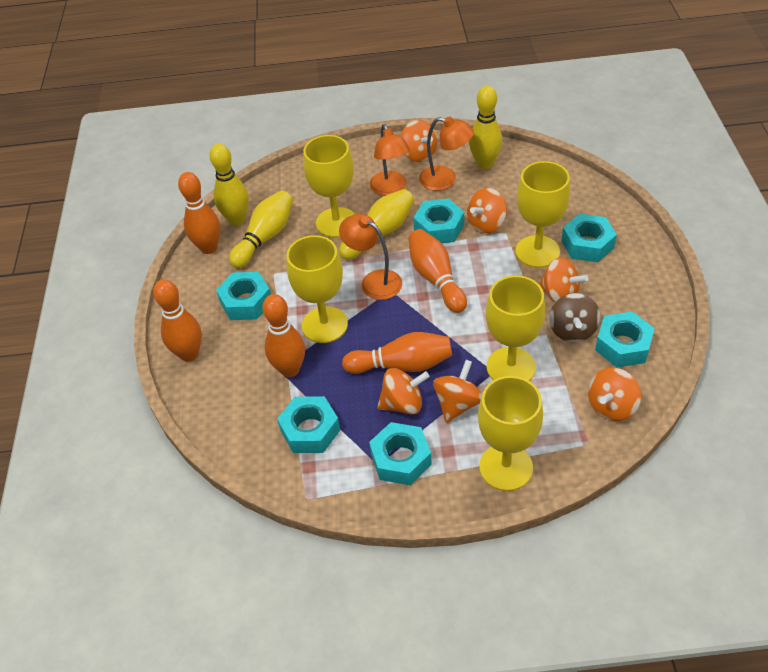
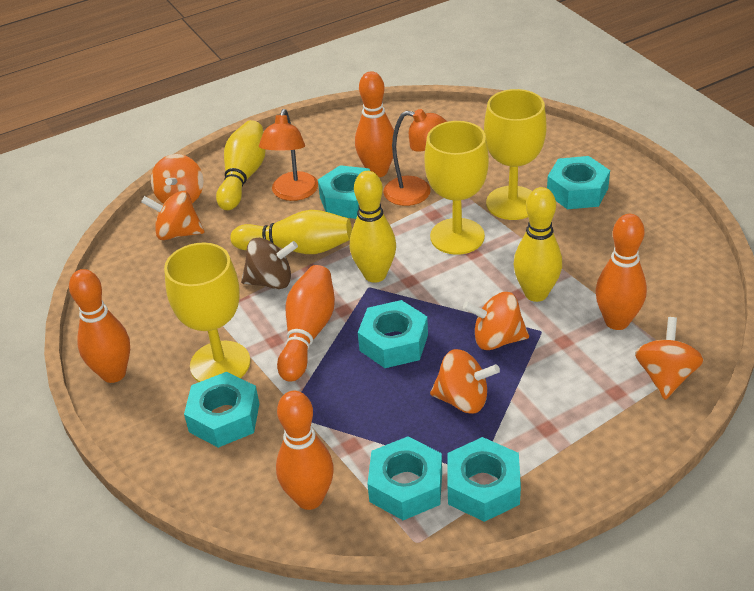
orange lamp: [339,214,402,300] [370,124,410,196] [419,116,474,191] = 3 -> [259,109,318,201] [383,109,448,206] = 2
orange spinning top: [377,368,430,415] [401,120,437,162] [433,360,482,423] [467,188,507,233] [538,257,588,302] [588,368,641,421] = 6 -> [141,191,205,240] [151,154,204,204] [430,349,500,414] [463,292,529,350] [635,317,704,400] = 5
yellow goblet: [286,235,348,343] [303,135,355,237] [478,376,543,491] [486,275,545,381] [516,161,570,268] = 5 -> [164,242,250,382] [424,121,489,255] [484,89,547,220] = 3

